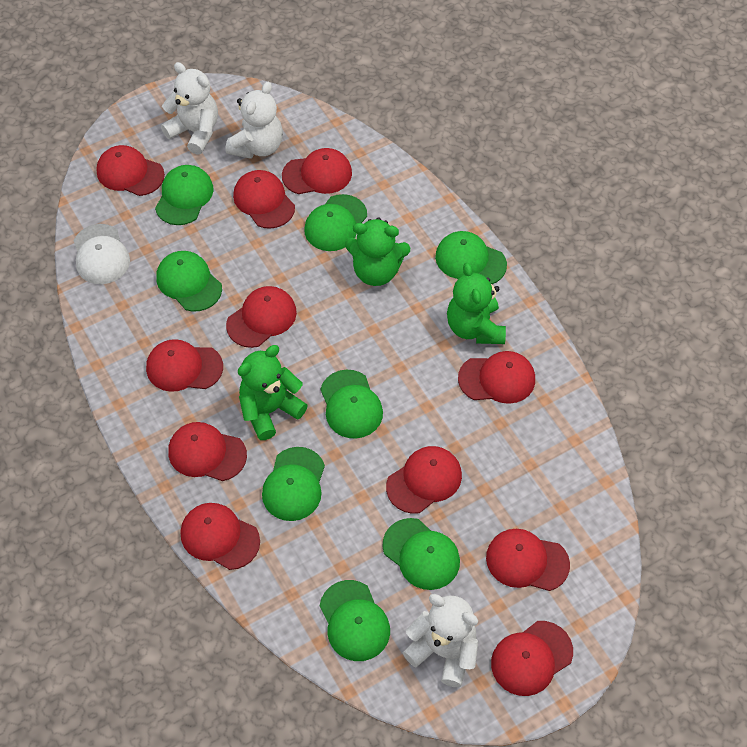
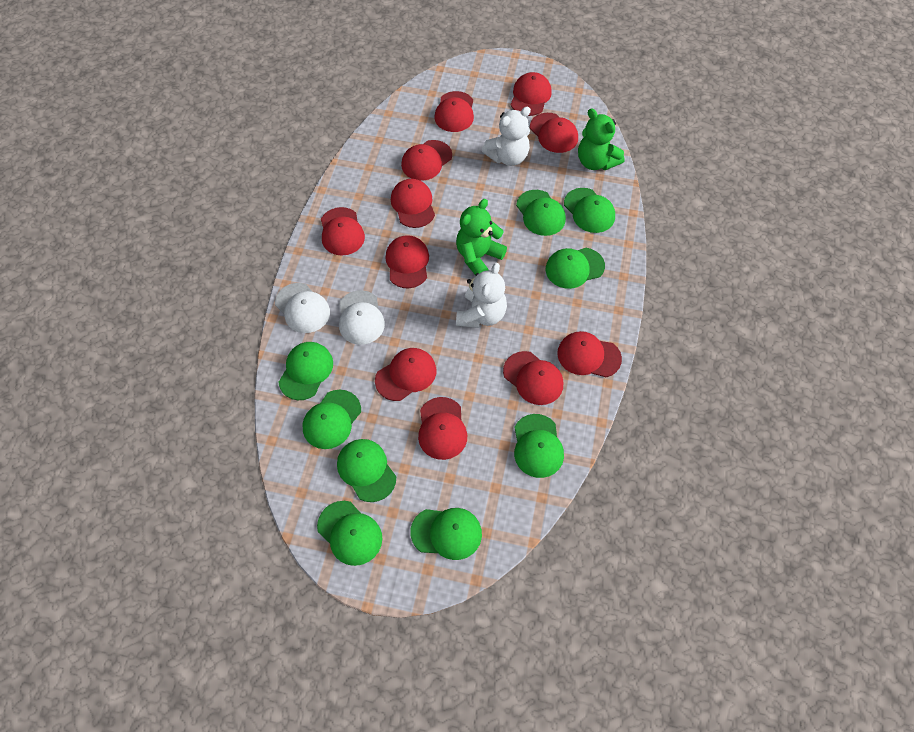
green cap: [155,165,214,225] [156,251,222,312] [262,447,325,521] [304,194,367,251] [320,370,383,438] [320,580,390,661] [382,518,460,590] [435,231,507,284] = 8 -> [279,342,333,400] [303,390,361,449] [317,501,382,566] [337,439,396,502] [410,508,482,560] [514,414,564,478] [516,190,566,236] [546,248,605,289] [564,188,615,233] = 9
green teddy bear: [238,345,308,440] [345,218,410,286] [447,263,506,344] = 3 -> [456,199,507,276] [578,108,624,170] = 2
white cap: [74,224,130,284] = 1 -> [275,283,330,333] [339,290,385,345] = 2
white teddy bear: [161,62,218,155] [226,82,283,159] [402,594,478,687] = 3 -> [456,263,507,328] [482,107,531,166] = 2

